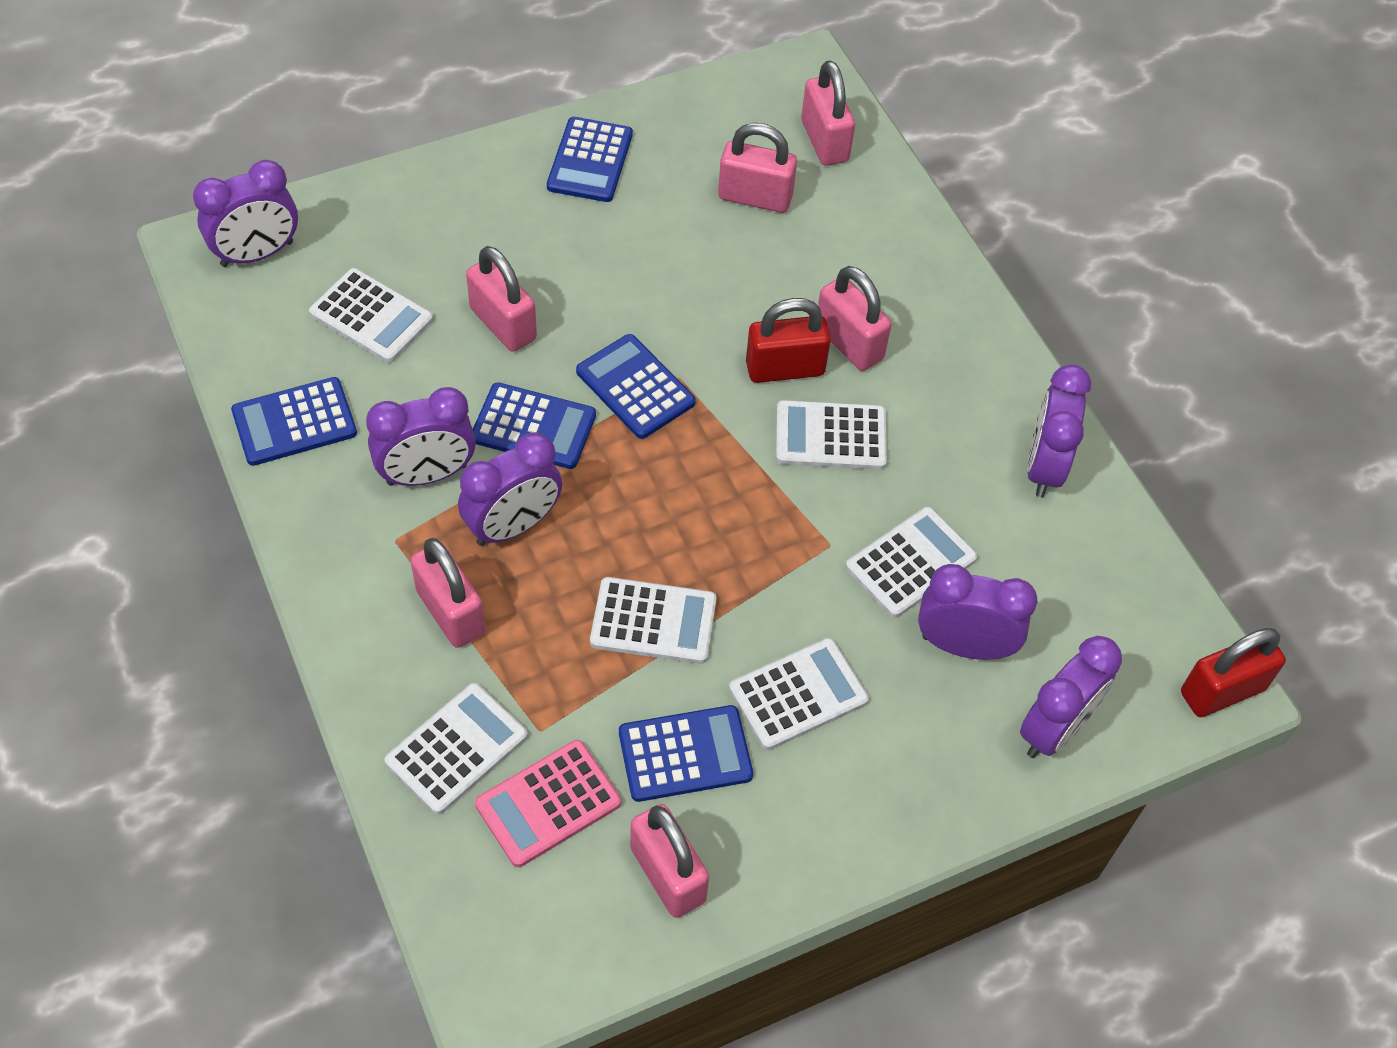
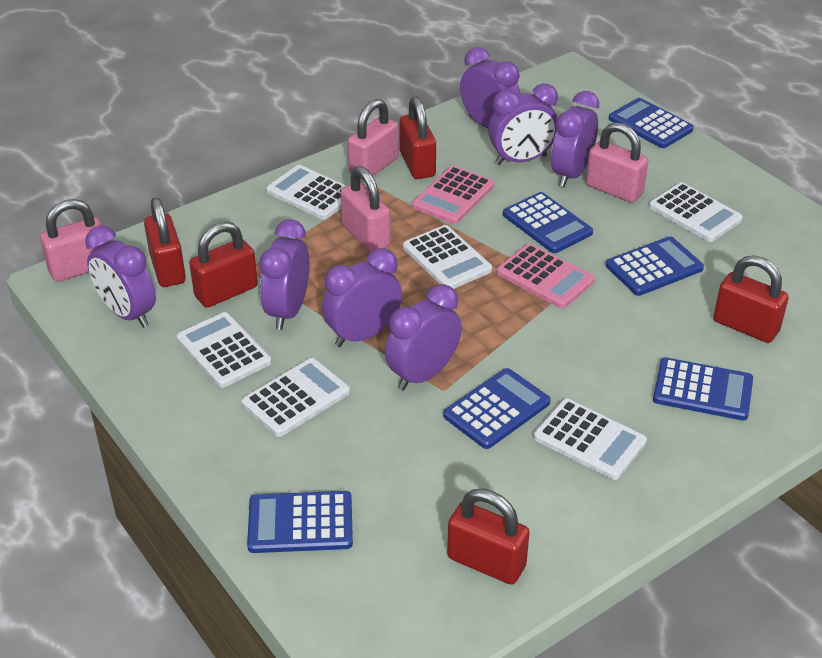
blue calculator: [231,377,357,466] [473,382,596,469] [547,117,633,202] [576,334,696,439] [619,705,753,802] = 5 -> [247,491,353,553] [443,368,551,449] [503,192,593,253] [606,236,704,296] [609,98,694,148] [653,357,753,421] = 6
pink calculator: [475,740,621,867] = 1 -> [412,166,494,224] [497,243,595,308] = 2
pink padlock: [411,538,486,648] [466,246,537,352] [630,804,709,918] [718,123,797,213] [801,60,855,166] [818,266,892,371] = 6 -> [40,199,108,282] [341,166,391,252] [348,99,399,180] [586,122,648,203] = 4
purple clock: [193,160,298,267] [366,387,476,486] [458,432,562,546] [918,564,1037,660] [1020,636,1122,758] [1027,364,1091,497] = 6 -> [85,226,156,328] [260,219,310,330] [322,248,402,347] [385,284,462,391] [460,47,521,128] [488,84,558,165] [551,91,599,187] = 7
red padlock: [746,298,831,383] [1181,628,1286,717] = 2 -> [144,198,186,287] [189,222,258,308] [399,96,436,179] [447,489,530,585] [713,255,789,343] = 5

